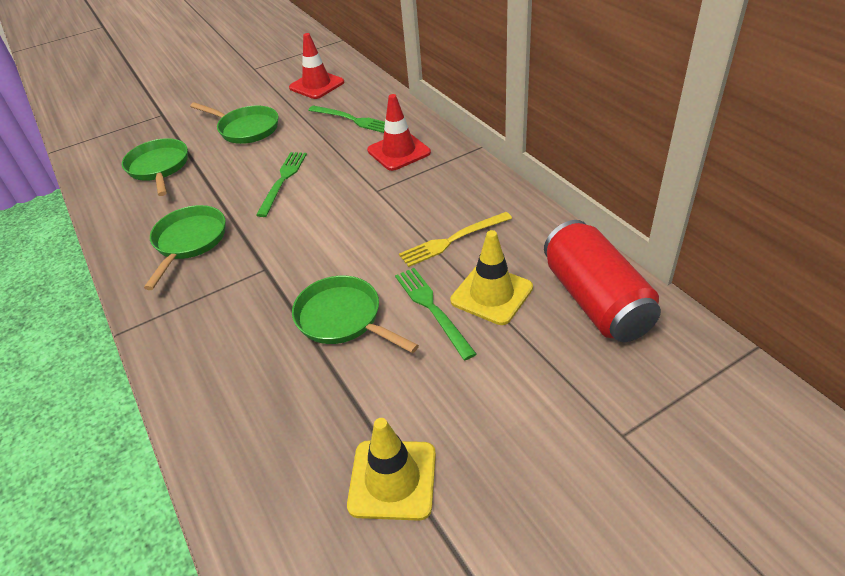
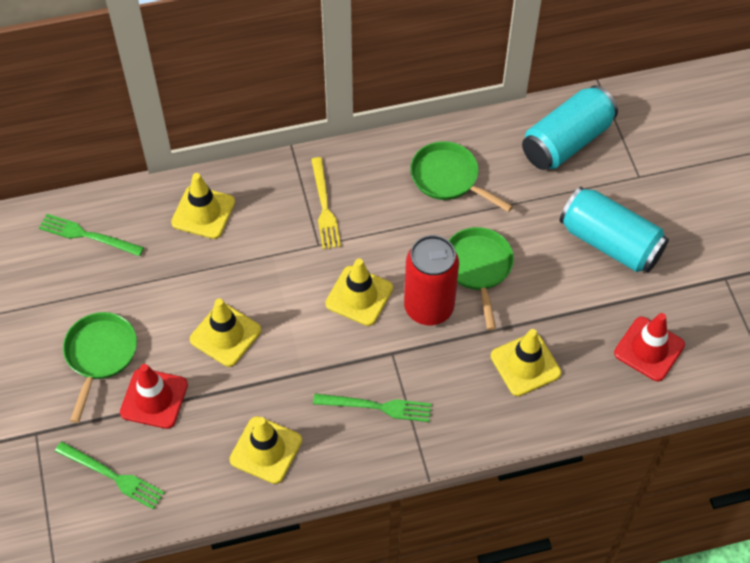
green pan: [122,138,188,196] [144,205,226,290] [190,102,278,144] [292,276,419,353] = 4 -> [63,312,137,423] [410,141,513,212] [449,227,514,330] = 3
turquoise can: none = 0 -> [522,85,618,170] [560,187,669,272] = 2
yellow traffic cone: [347,418,436,521] [450,230,533,325] = 2 -> [171,173,235,239] [190,298,261,367] [229,416,302,484] [325,258,393,326] [491,329,561,396] = 5

